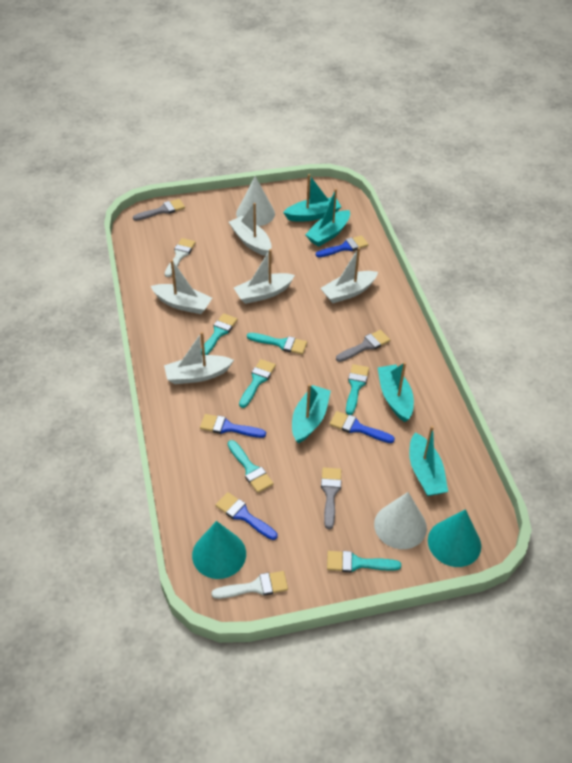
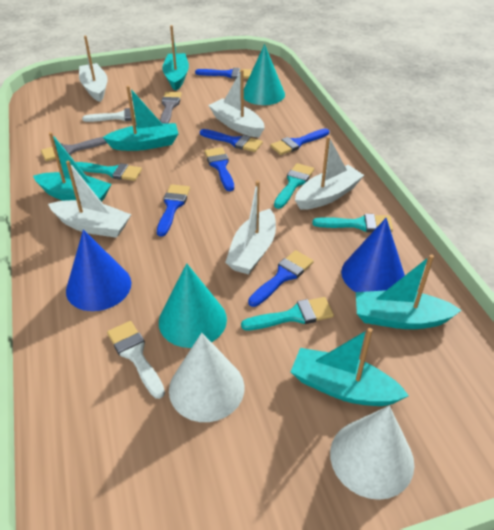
blue brush: [200,414,266,438] [215,492,277,540] [316,235,369,257] [330,411,395,443] = 4 -> [157,184,190,237] [195,68,252,79] [200,129,263,152] [205,147,234,191] [248,250,314,307] [270,128,329,155] = 6
blue cone: none = 0 -> [66,229,131,311] [341,218,405,292] = 2
grey brush: [133,199,185,221] [321,468,341,529] [336,330,390,362] = 3 -> [41,137,107,161] [160,92,182,124] = 2
turquoise brush: [201,313,237,355] [228,440,274,493] [239,359,276,408] [247,333,307,354] [327,551,401,572] [346,364,369,415] = 6 -> [76,162,142,181] [241,297,334,330] [274,163,314,209] [312,214,393,232] = 4

